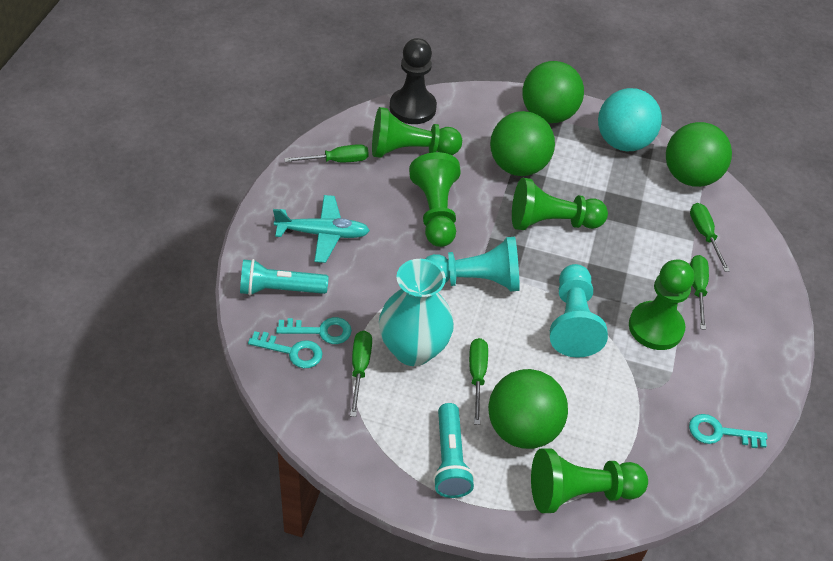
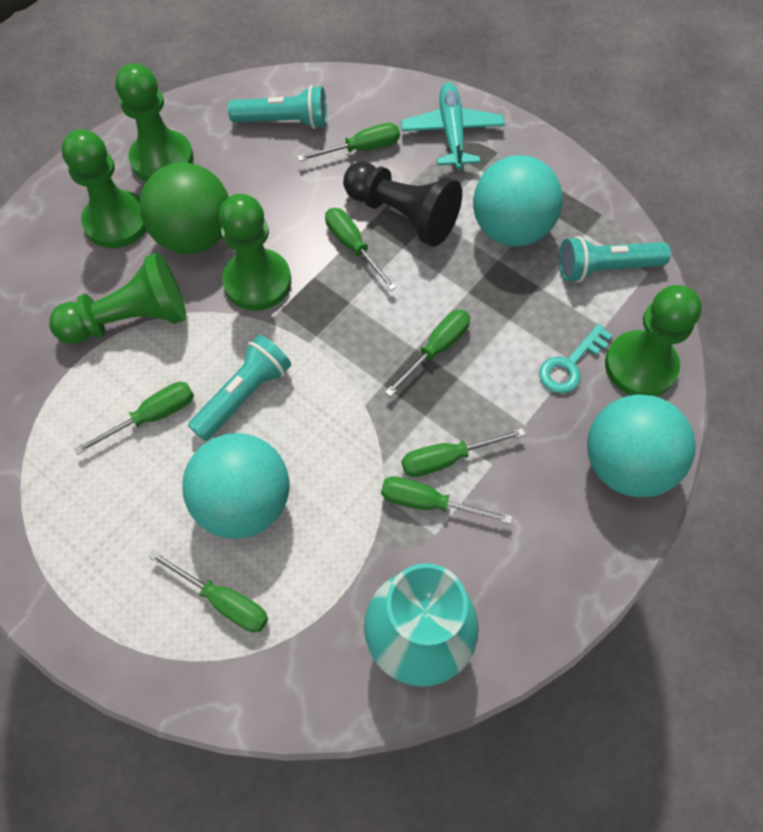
green ball: [488,369,568,449] [490,111,555,176] [522,61,584,123] [666,122,732,187] = 4 -> [139,162,229,254] = 1
green screwdriver: [284,144,369,162] [350,331,372,417] [469,338,488,425] [690,203,730,272] [690,255,709,330] = 5 -> [74,382,194,455] [149,550,268,633] [297,123,400,162] [325,208,397,291] [381,476,512,524] [385,310,470,397] [402,428,526,477] = 7
turquoise ball: [598,88,662,151] = 1 -> [182,433,290,539] [473,155,563,247] [587,394,696,497] = 3
turquoise flashlight: [240,259,328,296] [433,403,475,498] = 2 -> [188,335,291,441] [228,85,327,129] [559,236,671,282] = 3
turquoise key: [248,331,323,368] [276,317,352,344] [689,414,767,448] = 3 -> [539,324,613,394] = 1
turquoise pawn: [425,237,520,291] [550,264,608,357] = 2 -> none = 0

